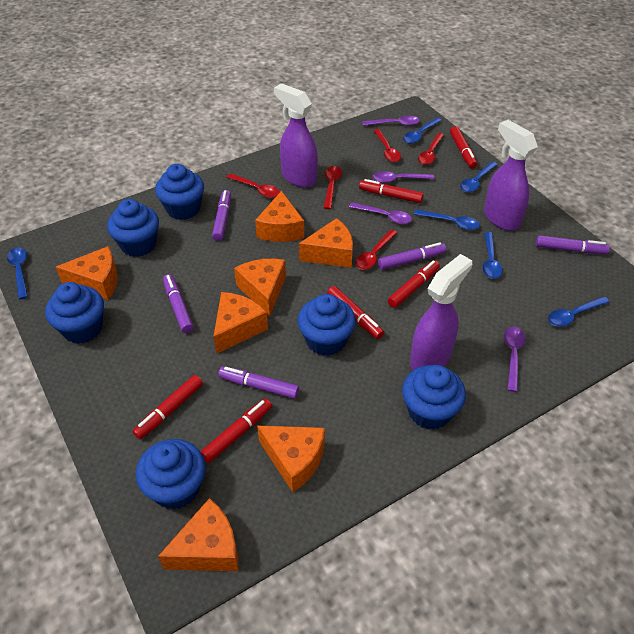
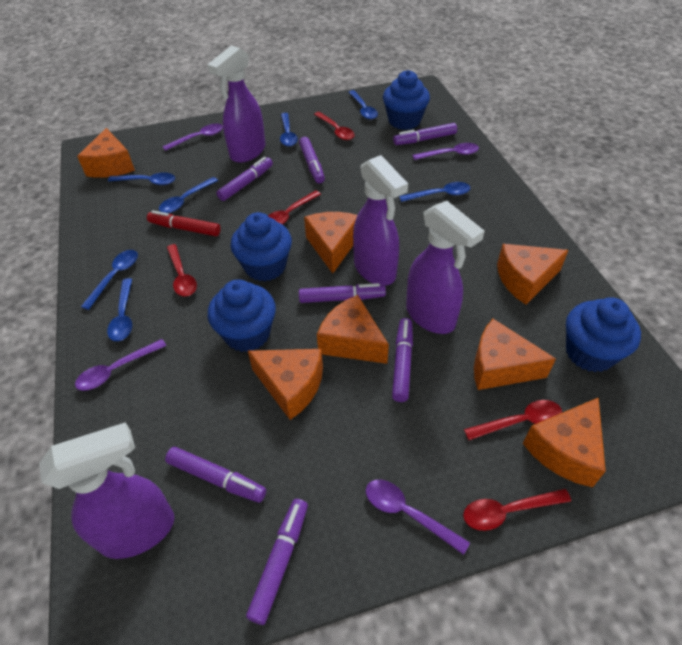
blue cupcake: [45,282,104,344] [107,199,159,257] [136,439,205,510] [155,164,204,220] [297,294,356,356] [402,365,466,430] = 6 -> [208,279,276,352] [231,212,292,281] [383,70,430,130] [566,297,641,372] = 4
blue spoon: [7,247,28,299] [403,118,442,144] [414,209,480,230] [460,161,498,192] [483,232,502,279] [548,296,610,327] = 6 -> [81,250,138,310] [107,278,132,341] [108,172,175,185] [159,177,218,213] [280,113,298,147] [348,90,378,120] [399,182,471,202] = 7
purple marker: [163,274,194,333] [212,190,231,241] [218,366,299,399] [378,242,446,270] [536,235,610,254] = 5 -> [165,447,266,503] [216,157,273,201] [246,499,308,625] [299,137,325,183] [299,283,386,303] [392,318,413,402] [393,123,457,145] = 7
purple spray bottle: [274,83,318,188] [410,254,472,370] [484,120,538,231] = 3 -> [39,422,174,559] [207,45,265,163] [353,155,408,286] [406,201,485,334] = 4
red marker: [133,375,203,439] [200,398,272,463] [327,286,384,339] [359,179,424,203] [388,260,440,308] [450,126,477,168] = 6 -> [147,210,221,236] = 1

